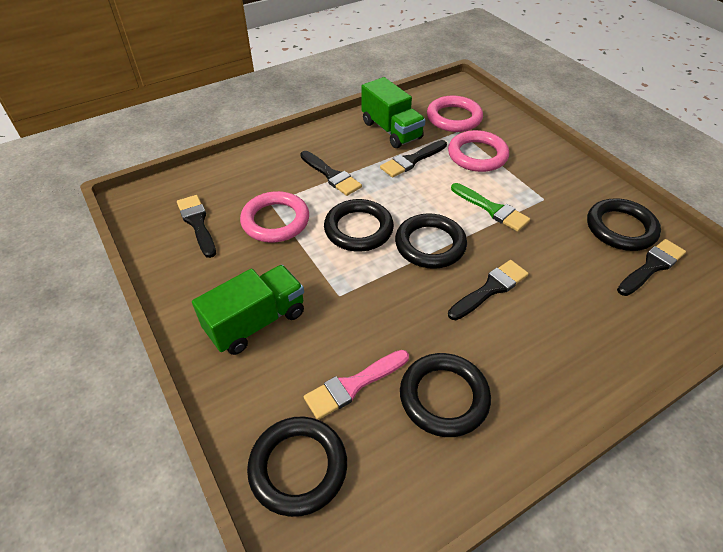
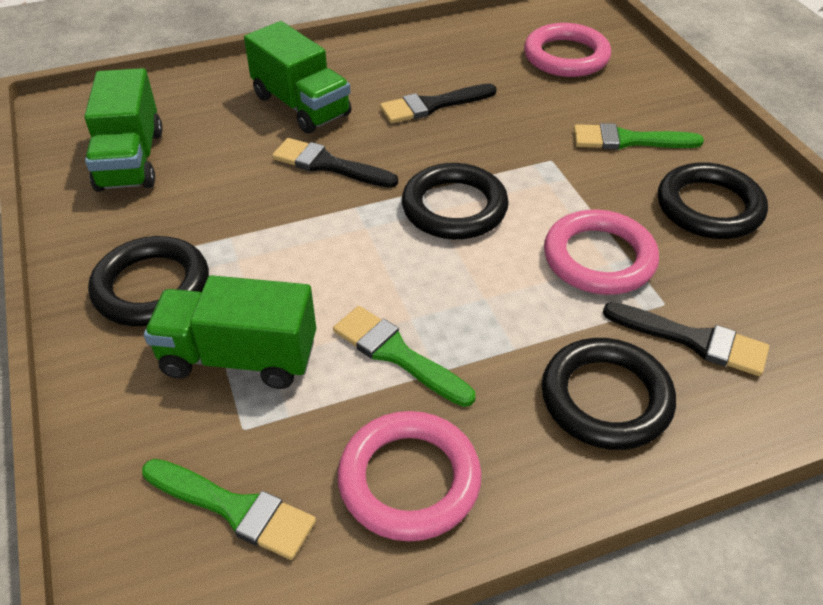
black brush: [177,195,216,258] [300,151,362,196] [380,140,447,178] [448,260,529,320] [617,239,686,296] = 5 -> [272,138,398,188] [380,84,497,123] [603,302,769,376] = 3
black ring: [247,417,347,517] [324,199,394,251] [395,213,467,269] [400,353,491,437] [587,198,661,251] = 5 -> [88,236,209,326] [402,163,509,239] [542,338,676,450] [658,162,768,239] = 4
green brush: [451,183,530,232] = 1 -> [142,459,316,560] [333,306,475,407] [574,123,704,150] = 3
green truck: [192,265,304,355] [361,77,426,148] = 2 -> [84,68,163,192] [144,275,316,389] [244,21,351,134] = 3
pink brush: [304,350,409,420] = 1 -> none = 0

